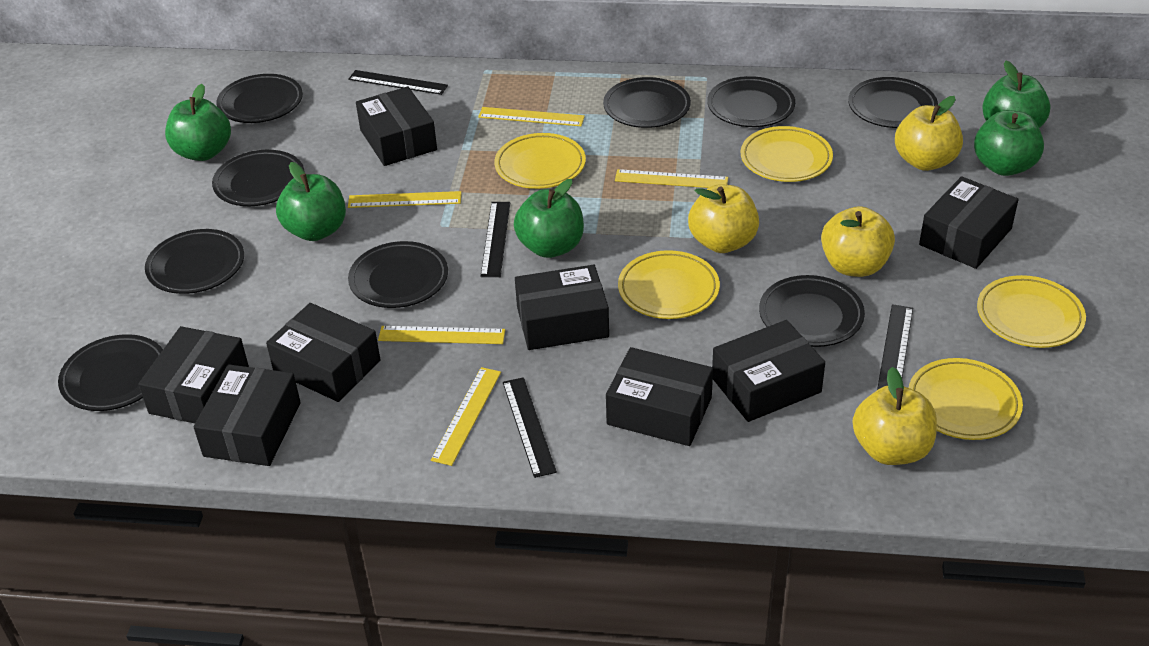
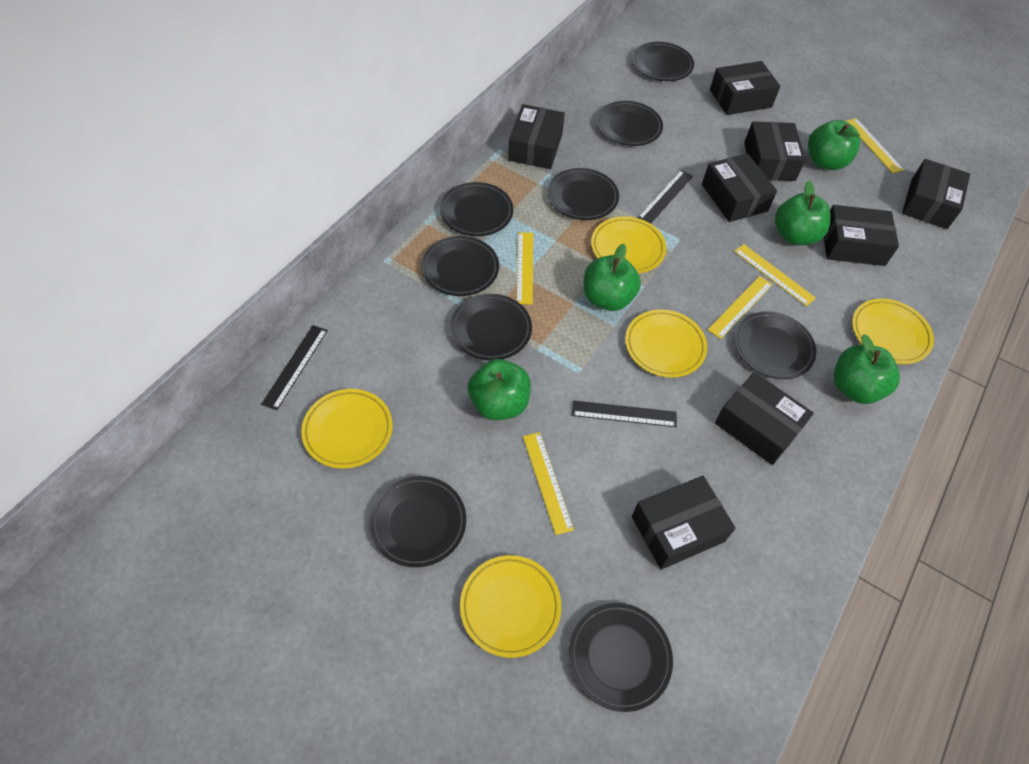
black ruler: [348,70,448,95] [480,202,510,277] [503,377,557,478] [877,304,913,390] = 4 -> [261,325,328,410] [572,400,677,427] [638,170,693,224] = 3
yellow apple: [688,184,759,253] [821,206,895,277] [853,367,937,465] [895,96,963,171] = 4 -> none = 0

